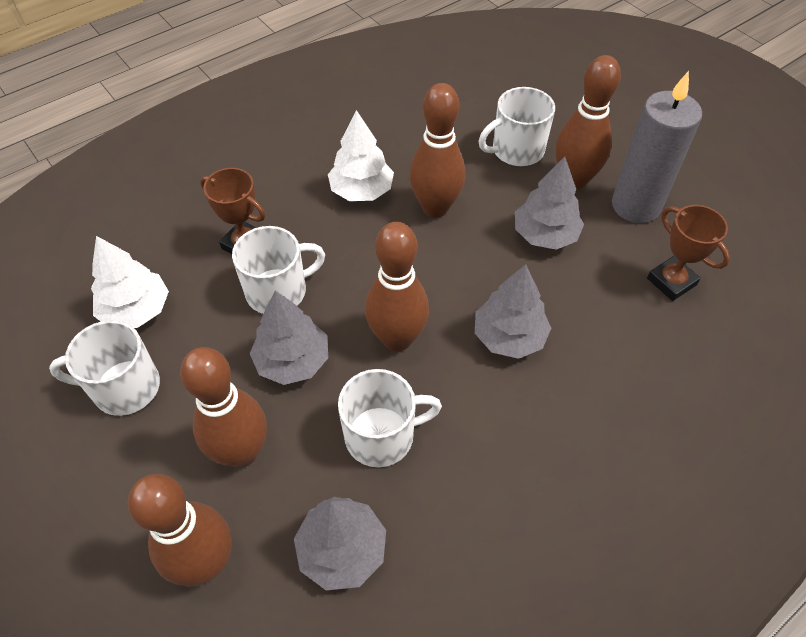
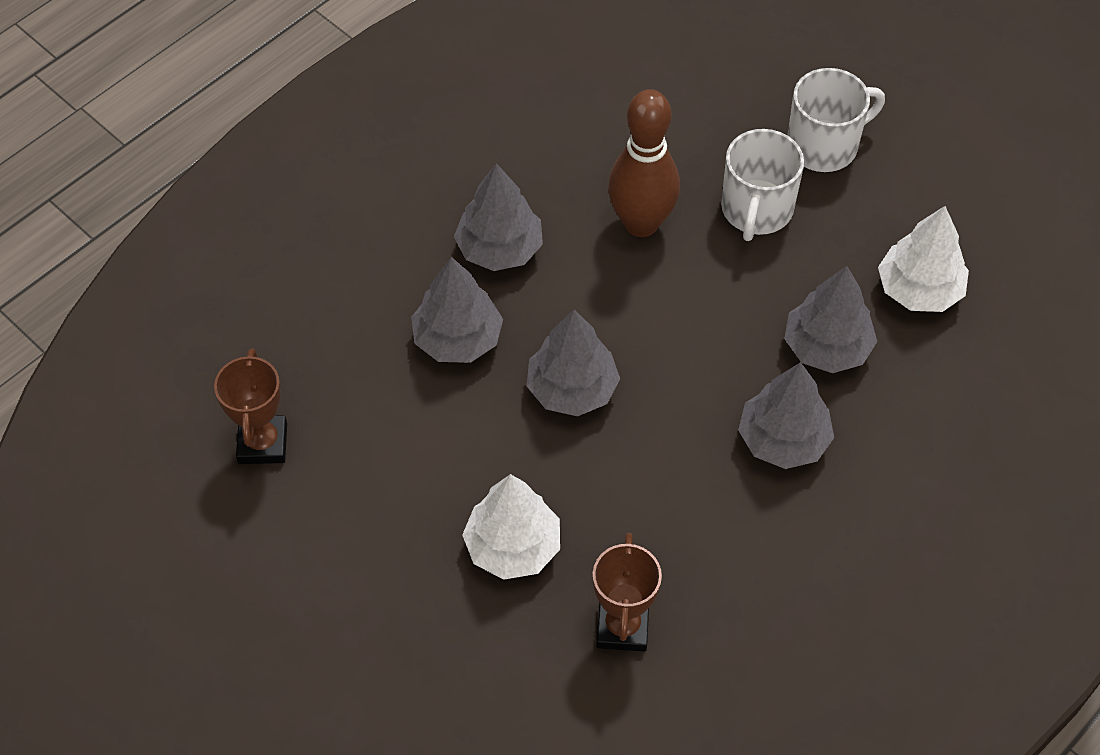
brown bowling pin: [128,474,232,587] [180,347,267,468] [365,222,429,352] [409,83,465,218] [556,55,621,190] = 5 -> [608,89,680,237] = 1
grey candle: [612,71,702,223] = 1 -> none = 0
grey tree: [250,290,328,385] [294,497,386,590] [475,264,551,359] [515,157,584,250] = 4 -> [411,257,503,363] [454,163,543,271] [527,309,620,416] [738,362,834,469] [784,266,877,373] = 5
white mug: [49,320,160,416] [232,226,325,314] [338,369,442,467] [479,87,555,166] = 4 -> [721,129,804,241] [788,68,885,172] = 2

